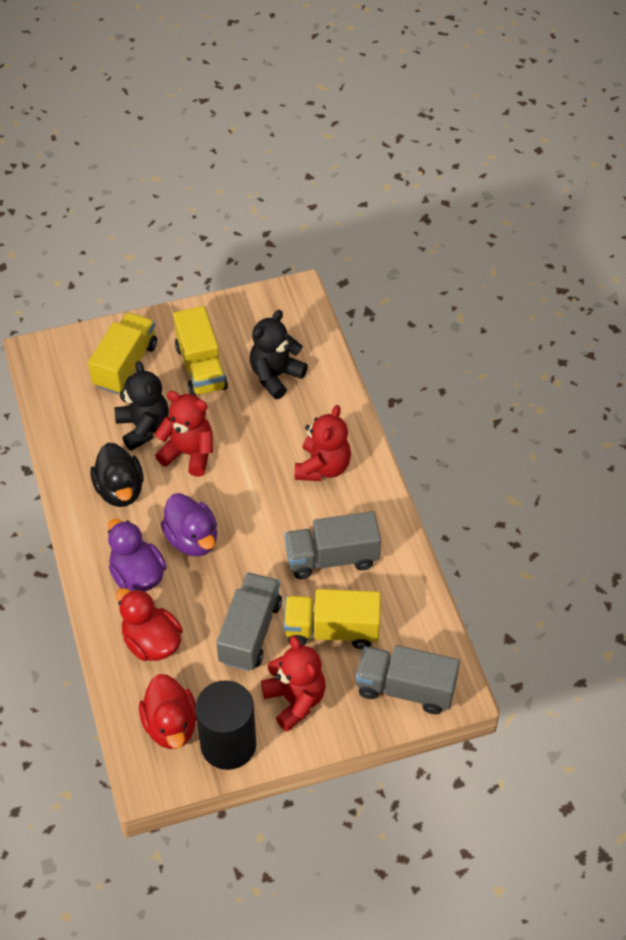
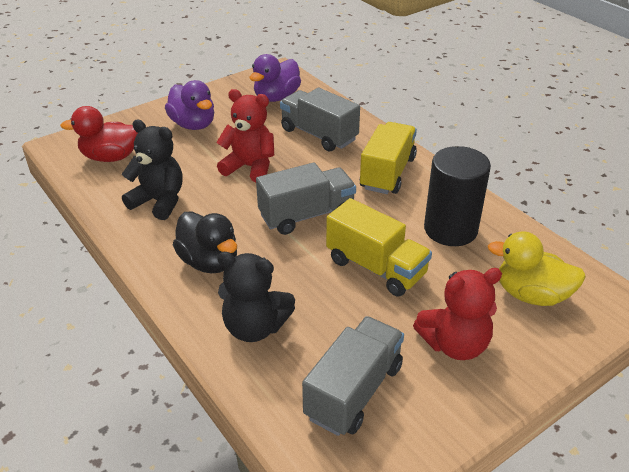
red duck: [116,588,183,661] [139,674,196,749] = 2 -> [60,106,138,162] = 1
red teddy bear: [155,391,213,477] [261,636,326,732] [295,405,351,481] = 3 -> [216,89,274,183] [413,268,502,360] = 2
yellow duck: none = 0 -> [488,231,586,306] = 1
yellow truck: [88,312,157,394] [173,306,228,396] [284,589,381,649] = 3 -> [326,198,432,296] [360,122,417,194] = 2

